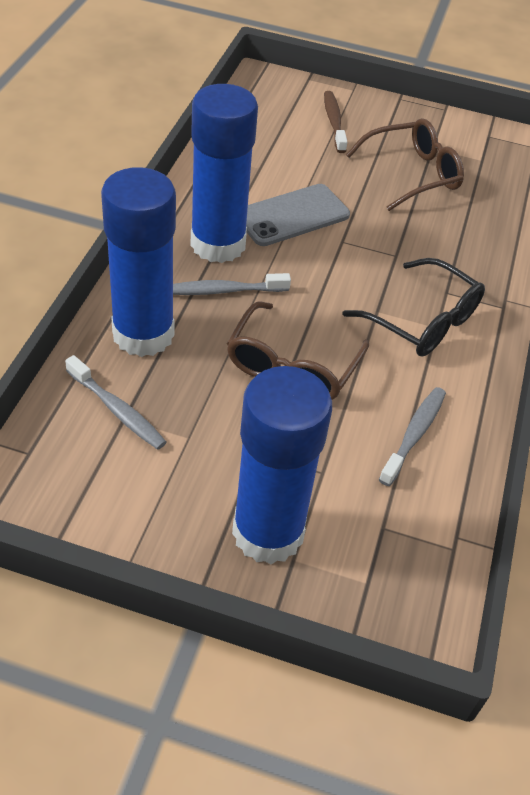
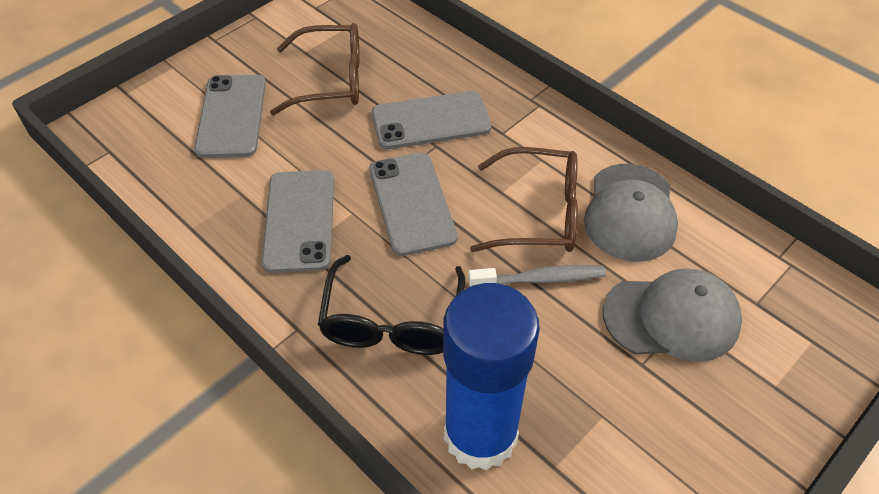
blue glue stick: [101,167,176,357] [191,84,258,263] [232,366,332,564] = 3 -> [443,283,540,471] = 1
brown toothbrush: [324,91,347,153] = 1 -> none = 0
grey cap: none = 0 -> [584,164,678,262] [603,268,742,362] = 2
grey phone: [246,184,350,246] = 1 -> [194,75,266,158] [261,170,334,273] [370,153,458,256] [372,91,491,149] = 4
grey toothbrush: [65,355,166,450] [173,273,291,295] [379,387,446,486] = 3 -> [468,265,606,287] = 1

